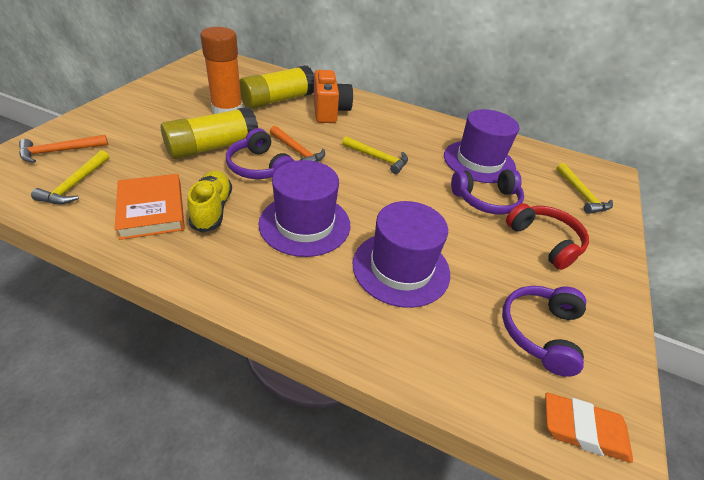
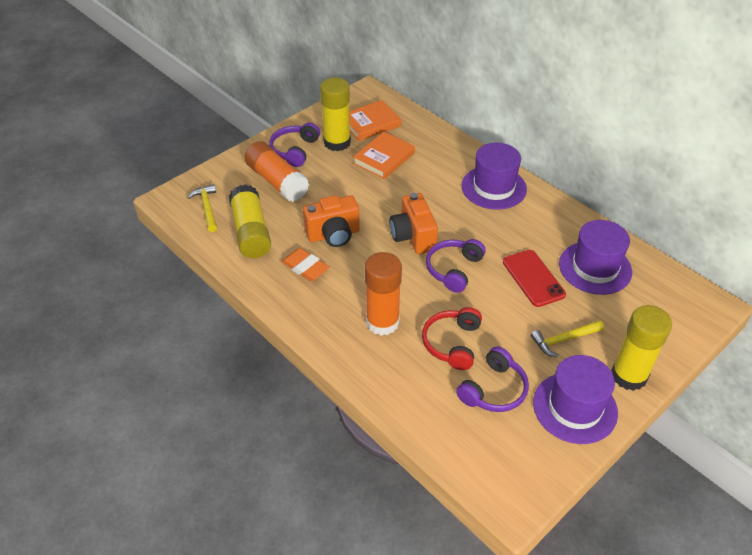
orange book: [115,174,185,240] = 1 -> [349,100,401,141] [353,132,415,179] = 2
orange camera: [314,70,353,123] = 1 -> [303,195,360,247] [389,193,438,254] = 2
orange glue stick: [200,27,243,114] = 1 -> [244,141,309,202] [365,252,402,336] = 2
orange hammer: [19,135,108,163] [270,126,325,162] = 2 -> none = 0
red phone: none = 0 -> [503,250,566,307] = 1
yellow glue stick: [161,107,258,159] [239,65,314,109] = 2 -> [229,184,271,258] [320,77,351,151] [611,305,672,391] = 3
yellow hammer: [31,150,109,204] [342,136,408,174] [556,163,613,214] = 3 -> [187,184,217,232] [531,320,604,357] = 2
yellow shoe: [187,170,232,233] = 1 -> none = 0

